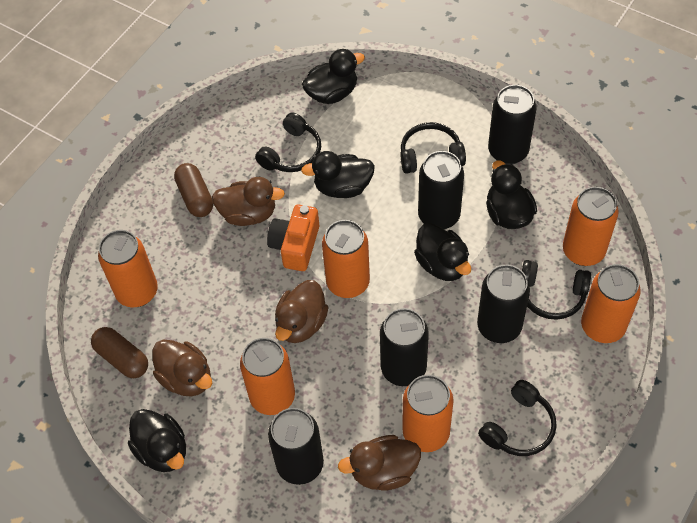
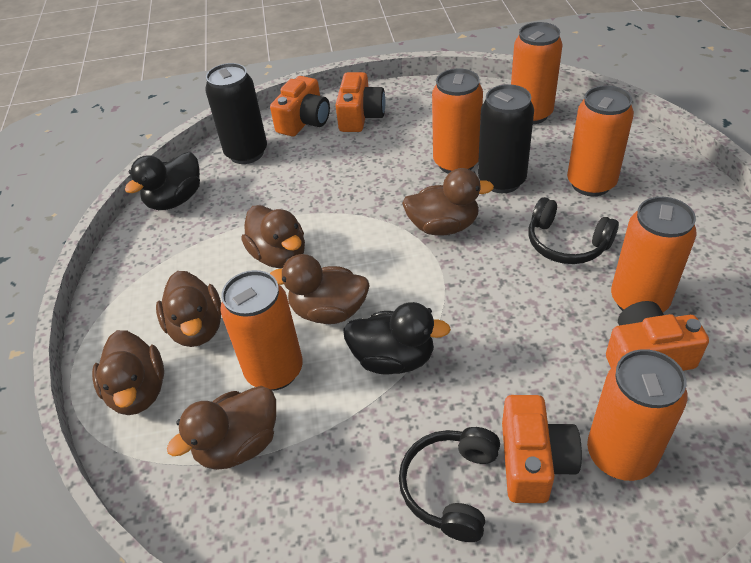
black can: [268,408,324,485] [380,308,429,386] [418,151,464,229] [477,265,530,343] [488,85,536,164] = 5 -> [205,63,267,164] [478,84,534,193] = 2
black duck: [128,409,186,472] [301,151,375,198] [302,49,365,104] [414,223,471,281] [486,161,537,229] = 5 -> [125,152,200,210] [343,302,451,375] = 2
black headphones: [255,112,321,172] [400,122,466,174] [478,380,557,456] [522,260,591,320] = 4 -> [399,427,500,542] [528,197,619,264] = 2
brown capsule: [91,327,148,378] [174,163,213,217] = 2 -> none = 0
brown duck: [152,340,212,396] [212,177,285,226] [275,280,329,343] [338,435,421,491] = 4 -> [92,330,164,415] [156,271,221,347] [167,386,276,470] [241,205,305,268] [270,254,370,324] [402,168,494,236] = 6
orange camera: [267,205,319,271] = 1 -> [270,76,330,136] [335,72,386,132] [502,395,582,503] [606,301,709,371] = 4

